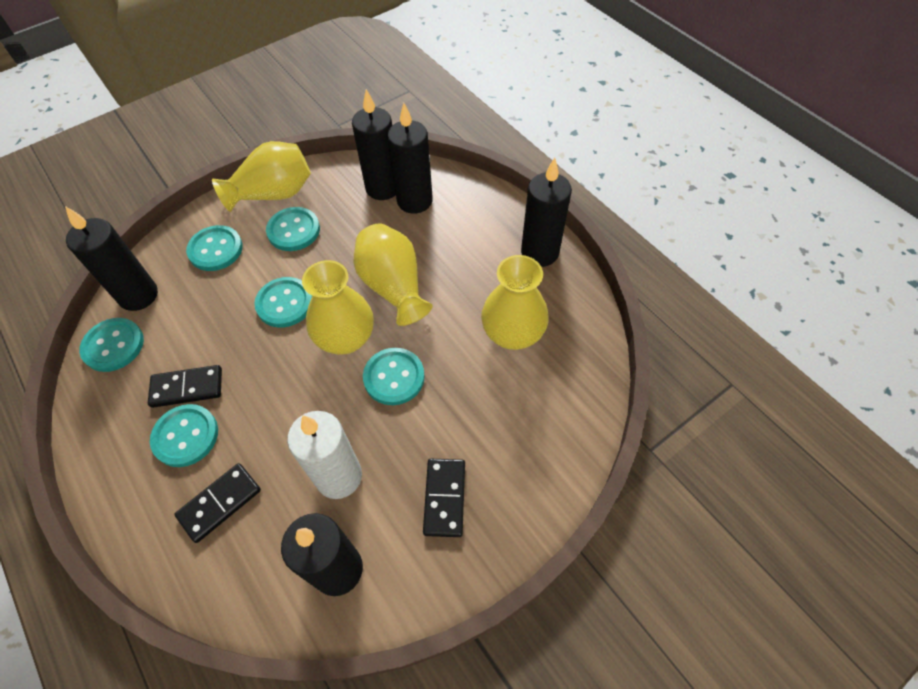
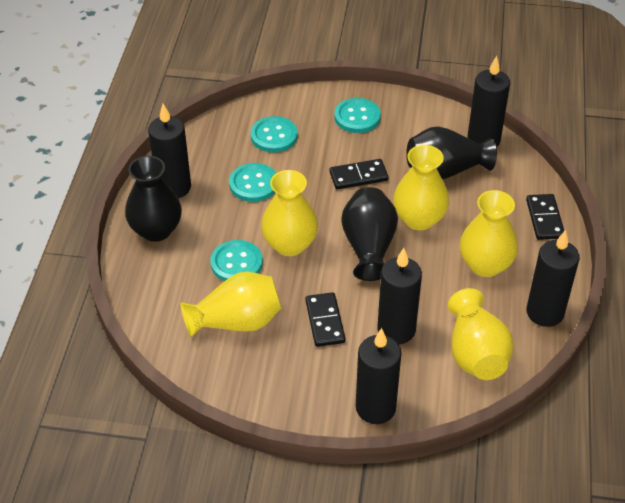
black vase: none = 0 -> [125,156,182,242] [341,187,398,281] [406,126,497,179] = 3
turquoise button: [79,318,144,372] [150,404,218,467] [186,225,243,271] [254,277,312,328] [266,207,320,251] [363,348,425,405] = 6 -> [210,240,263,281] [229,163,276,202] [251,116,298,153] [335,98,381,133] = 4
white candle: [287,411,362,499] = 1 -> none = 0
yellow vase: [212,141,311,212] [302,260,374,354] [354,223,433,326] [481,255,549,350] = 4 -> [180,272,282,338] [261,170,318,256] [393,145,449,230] [448,288,514,380] [460,190,518,277] = 5

